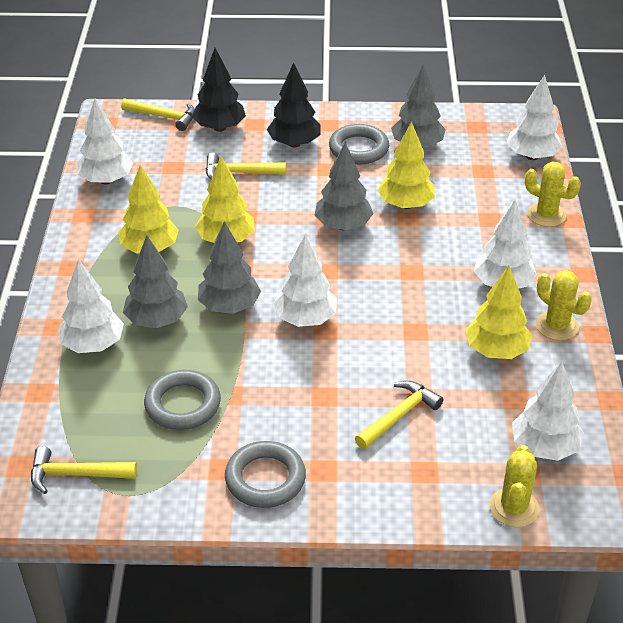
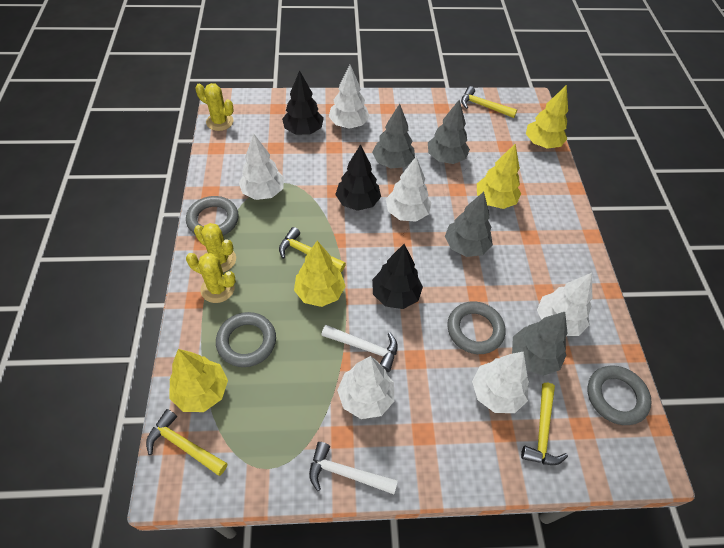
black tree: [192,48,246,132] [267,62,320,147] = 2 -> [282,70,324,135] [335,144,381,211] [372,244,423,309] = 3
grey ring: [144,370,221,430] [225,441,306,508] [329,124,389,164] = 3 -> [186,196,239,236] [216,312,276,367] [447,301,505,354] [587,366,652,425] = 4
white hammer: none = 0 -> [309,442,398,494] [322,325,398,372] = 2

